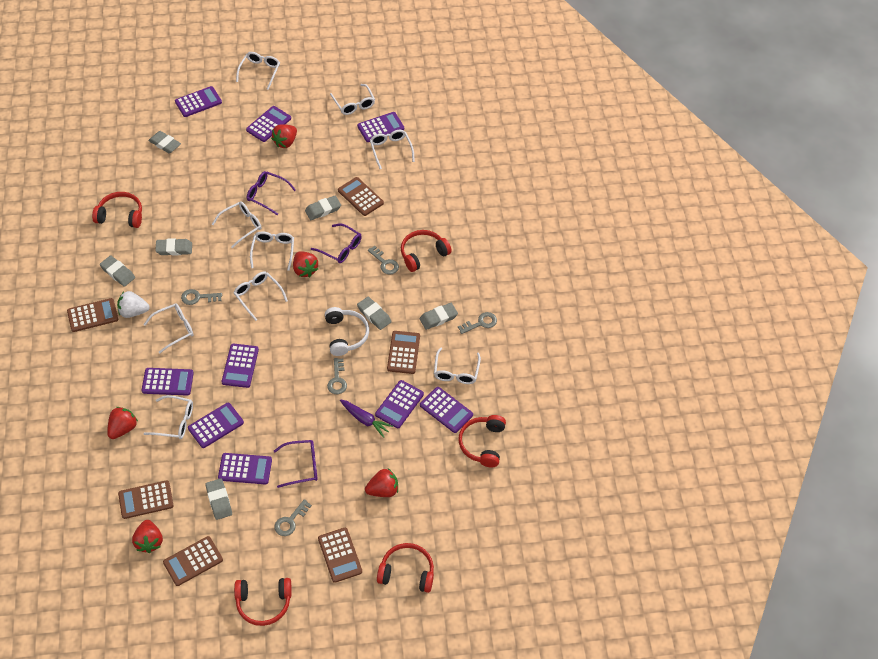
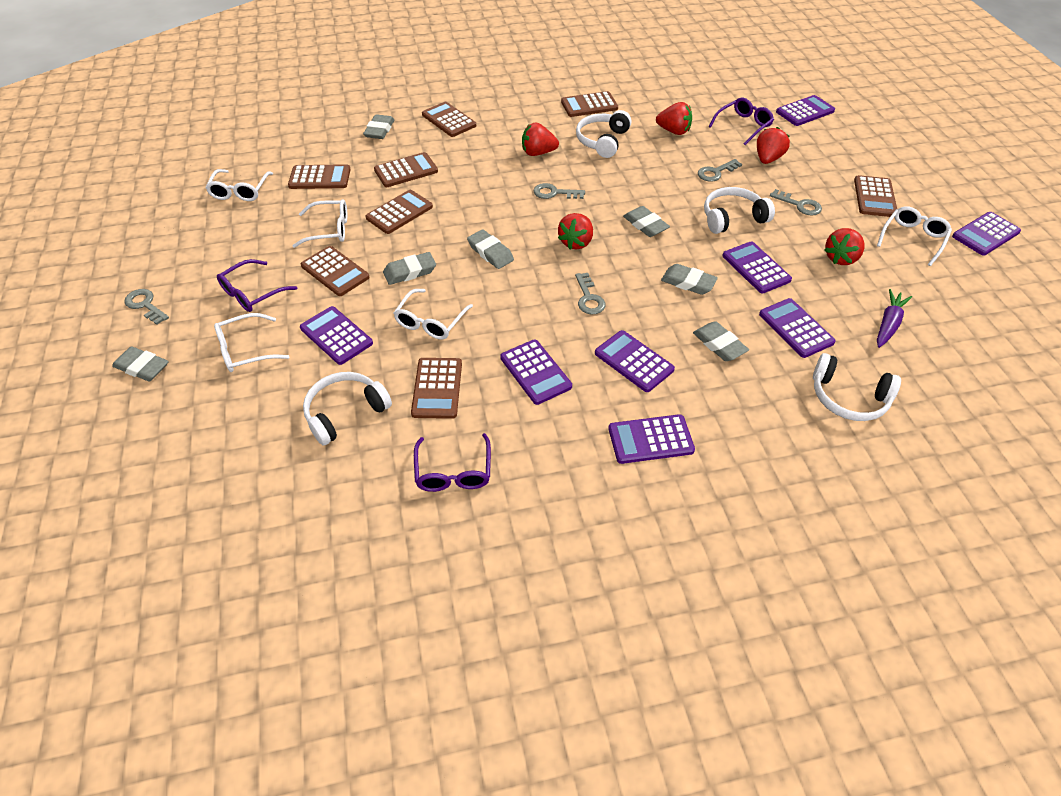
brown calculator: [67,298,118,332] [118,480,174,519] [163,536,223,586] [318,528,362,583] [338,177,384,216] [387,331,420,374] = 6 -> [288,164,351,189] [301,246,370,296] [366,190,433,234] [374,152,438,187] [411,358,462,419] [422,102,476,137] [561,91,618,117] [854,175,897,217] = 8
purple calculator: [142,368,194,396] [175,86,222,117] [188,402,244,448] [218,453,272,484] [222,344,259,388] [246,106,291,142] [357,112,404,142] [375,380,424,428] [420,387,473,433] = 9 -> [300,306,373,365] [500,339,572,405] [595,330,675,392] [608,414,695,464] [722,241,792,293] [759,298,836,358] [776,95,835,126] [952,212,1021,256] = 8
red headphones: [92,192,142,228] [234,578,292,626] [377,543,434,593] [401,230,452,272] [458,415,506,467] = 5 -> none = 0
white glasses: [143,304,194,353] [144,395,193,439] [212,201,262,248] [234,272,288,321] [236,52,280,90] [250,231,294,271] [330,84,375,115] [370,130,415,169] [434,348,481,384] = 9 -> [205,169,273,201] [214,313,290,372] [293,199,347,248] [394,289,473,339] [877,206,952,266] = 5
white headphones: [325,307,369,356] = 1 -> [303,372,392,446] [576,110,631,158] [704,187,775,234] [813,353,901,421] = 4
white strawberry: [117,291,150,318] = 1 -> none = 0

